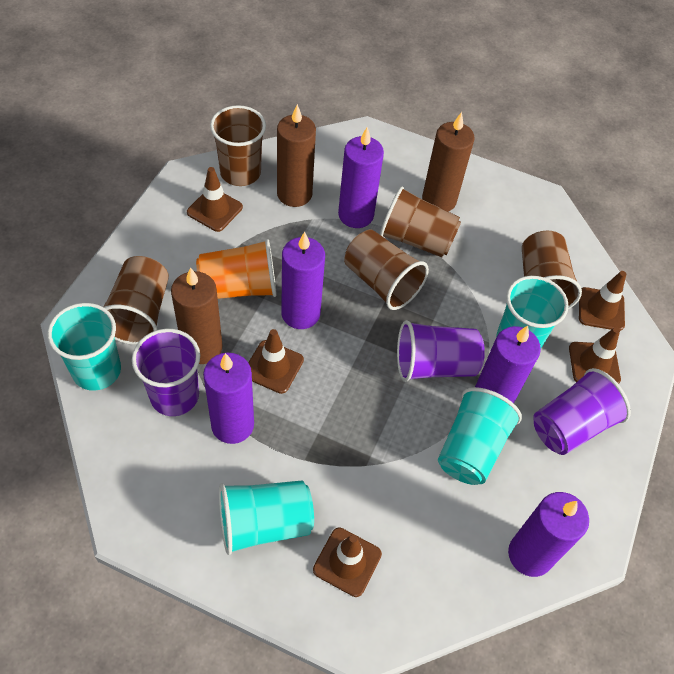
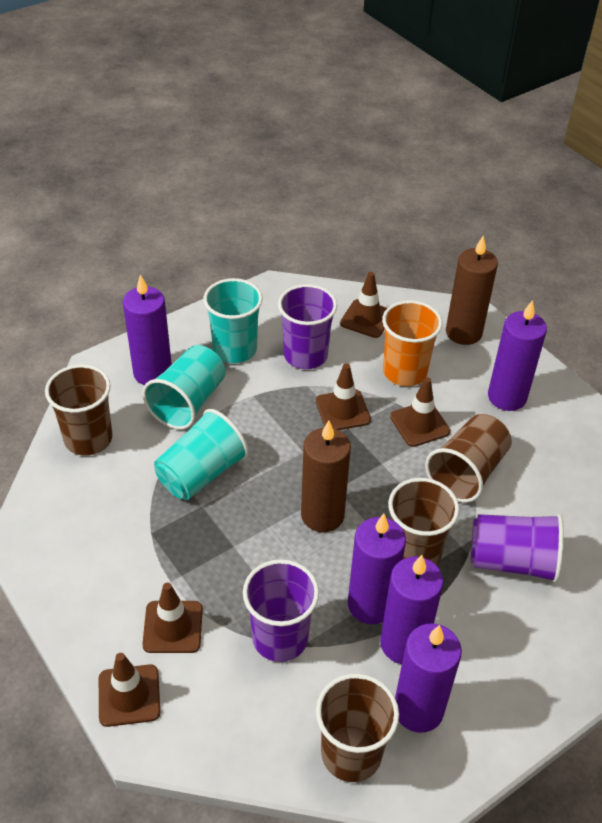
brown candle: [171,267,223,364] [277,104,316,207] [422,112,475,212] = 3 -> [301,421,351,532] [446,236,498,345] = 2
brown cup: [103,256,169,345] [210,105,266,186] [344,230,429,310] [380,186,461,257] [522,231,582,309] = 5 -> [45,365,113,456] [316,673,399,782] [388,478,459,566] [425,414,512,503] = 4
turquoise cup: [47,303,121,391] [219,481,314,555] [438,387,522,485] [496,276,569,348] = 4 -> [142,345,226,429] [154,409,249,500] [203,278,263,363] = 3

